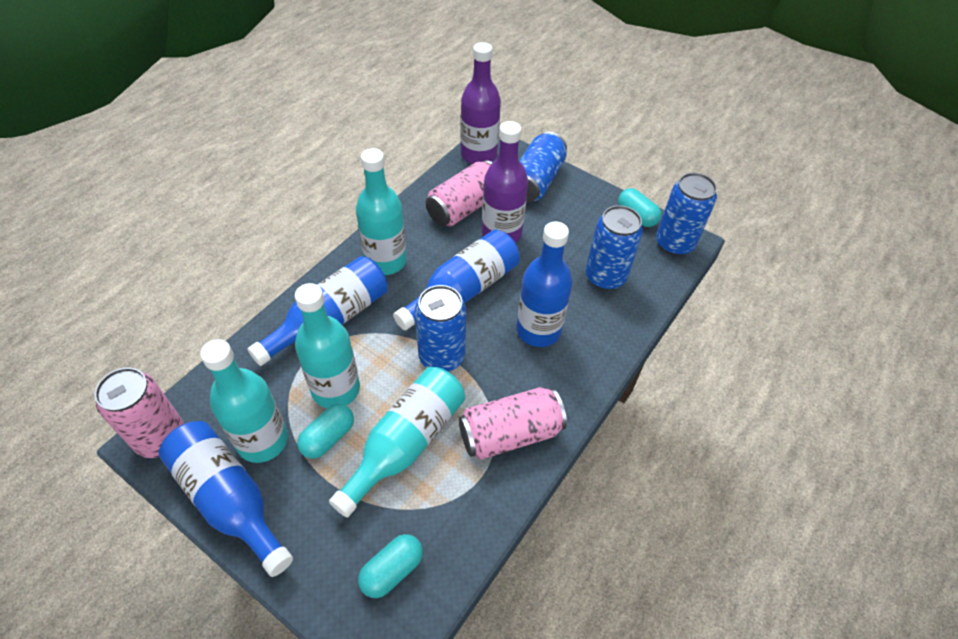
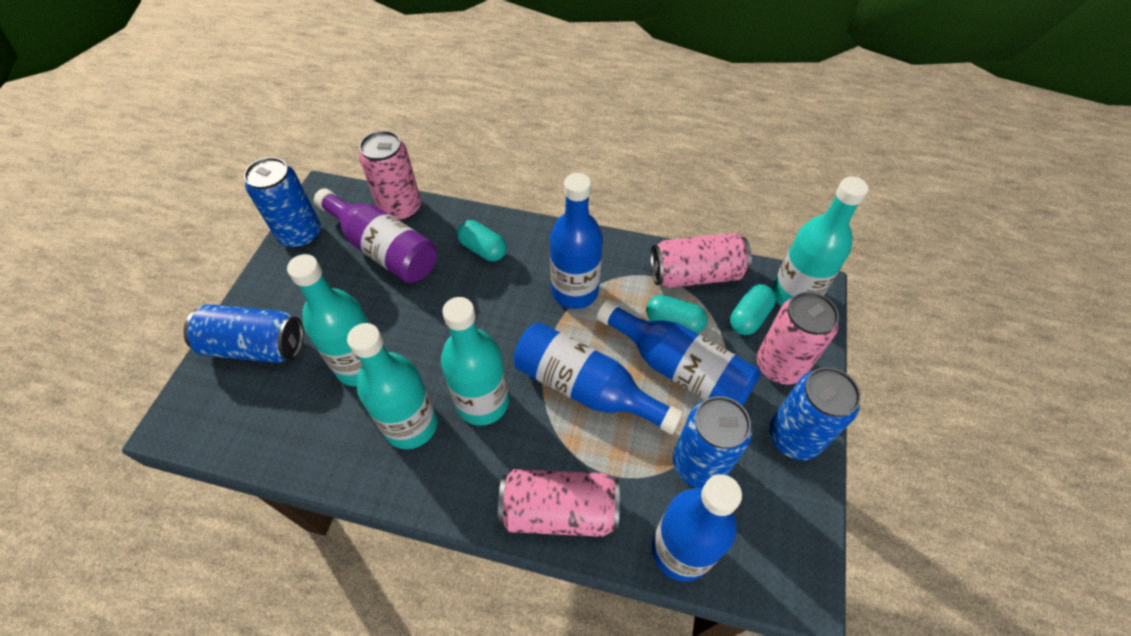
pink can: [95,367,184,458] [426,160,493,226] [458,387,567,460] = 3 -> [359,131,421,221] [498,469,620,537] [650,233,752,288] [757,292,839,385] = 4
purple bottle: [461,42,501,164] [482,121,528,243] = 2 -> [314,188,437,283] = 1

